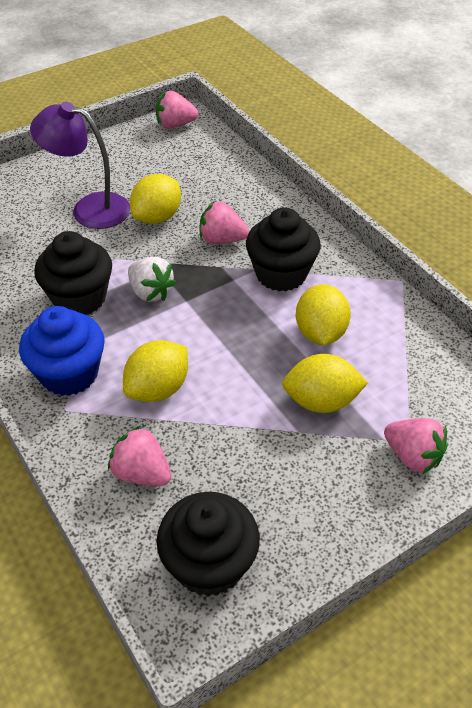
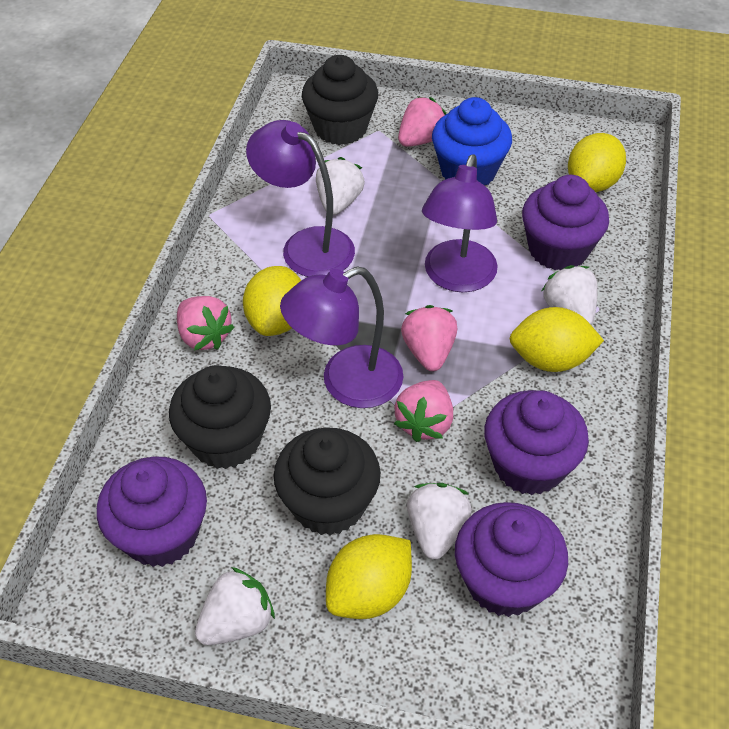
purple cupcake: none = 0 -> [97,456,207,567] [455,502,568,617] [484,390,589,495] [522,175,609,270] = 4
purple lamp: [30,102,130,229] = 1 -> [246,120,355,277] [280,266,403,408] [422,154,498,292] = 3
white strawberry: [128,257,176,302] = 1 -> [195,567,275,645] [316,157,365,215] [407,483,472,559] [542,265,598,325] = 4

